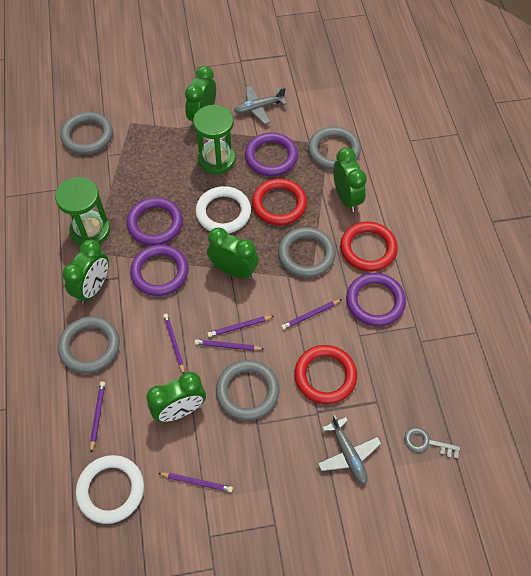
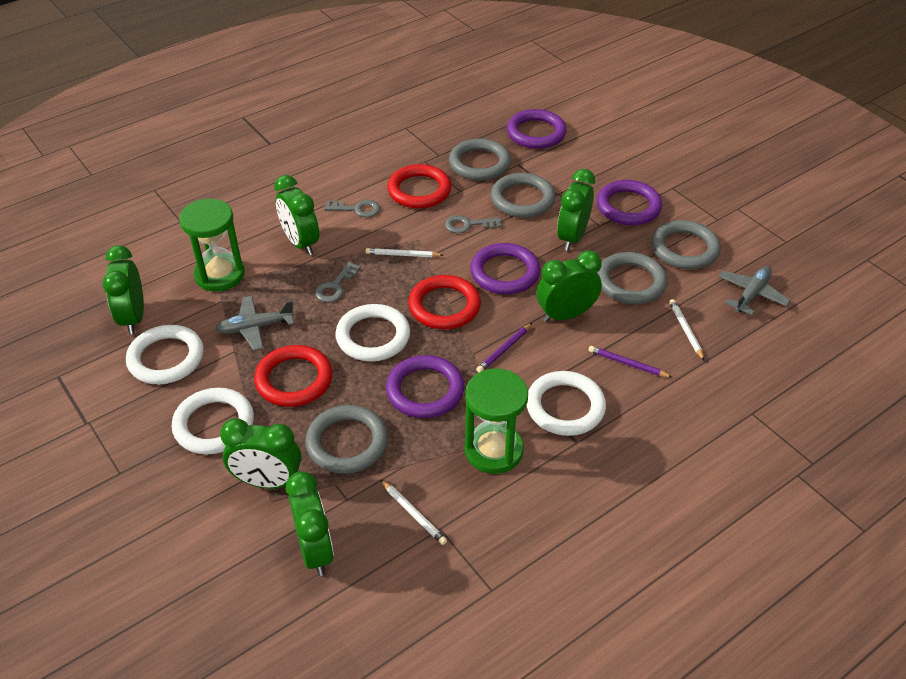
green clock: [62,240,109,304] [146,372,206,422] [185,66,216,121] [207,227,259,279] [333,147,367,212] = 5 -> [102,245,144,334] [220,418,302,489] [274,175,319,255] [286,471,334,576] [537,250,602,322] [557,169,595,251] = 6
grey key: [404,427,461,459] = 1 -> [315,262,360,302] [324,200,380,217] [445,215,502,233] = 3
purple pencil: [90,382,105,452] [158,473,233,492] [163,314,185,374] [195,339,264,351] [207,316,274,337] [281,299,342,330] = 6 -> [476,323,532,373] [589,346,672,377] = 2
white pencil: none = 0 -> [366,248,443,257] [380,479,447,545] [669,299,704,360] = 3
white ring: [76,455,144,524] [196,186,251,234] = 2 -> [126,325,204,384] [172,388,254,454] [335,304,410,361] [527,371,606,436] = 4

